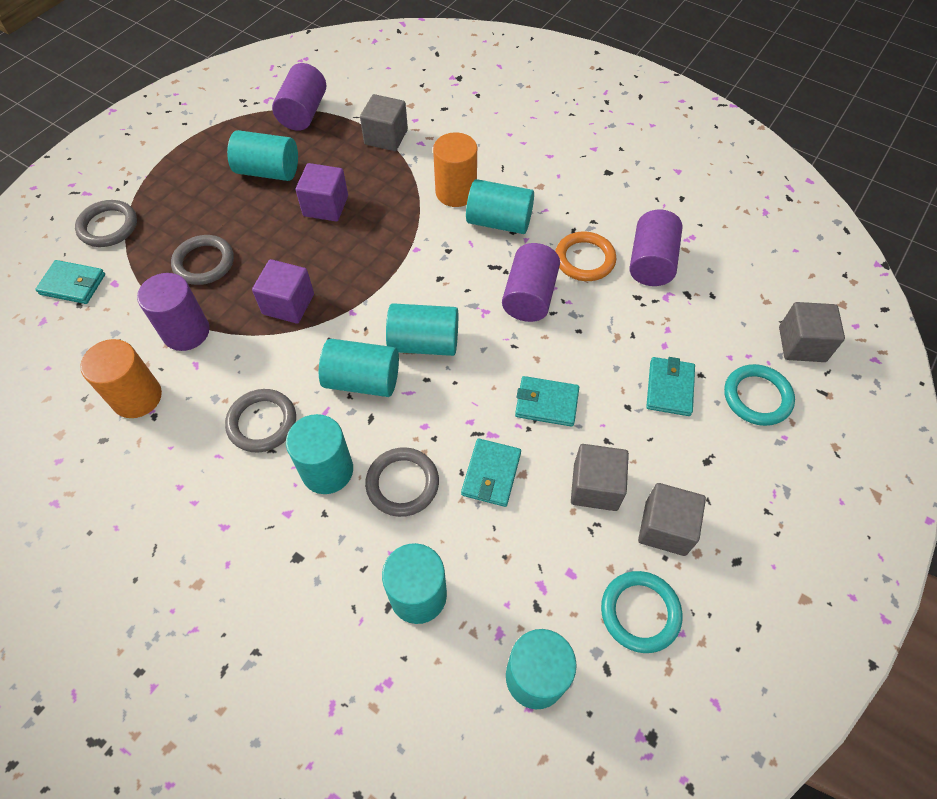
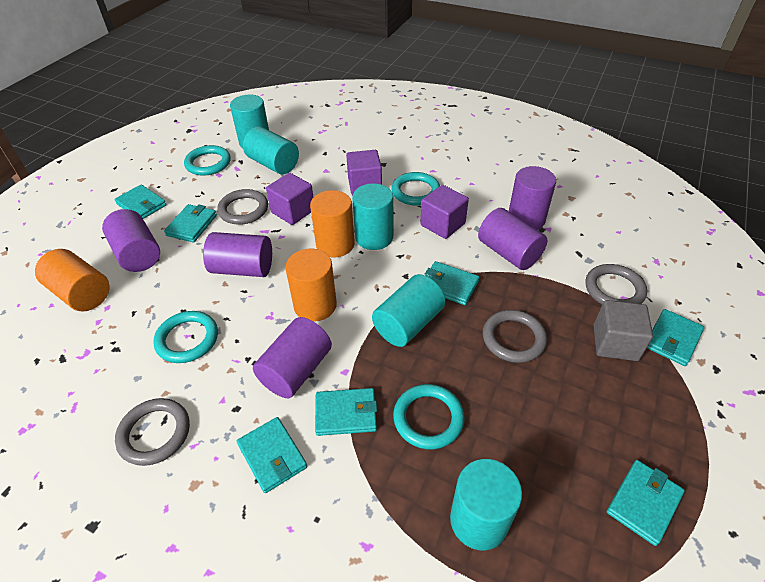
grey cube: [360,94,408,151] [571,444,629,511] [638,483,706,556] [779,302,845,362] = 4 -> [594,300,653,361] = 1
orange cylinder: [80,339,162,418] [433,132,477,207] = 2 -> [35,249,110,311] [285,249,337,322] [310,190,355,257] = 3
orange ring: [555,232,616,281] = 1 -> none = 0
purple cube: [252,259,314,323] [296,163,348,221] = 2 -> [266,173,313,225] [346,150,382,195] [420,185,469,239] = 3
purple cylinder: [137,273,210,351] [272,63,326,131] [502,243,560,322] [630,210,683,286] = 4 -> [102,209,160,272] [203,232,272,277] [253,317,332,398] [478,208,547,270] [509,166,556,230] = 5
turquoise cylinder: [227,130,298,181] [286,414,353,494] [319,339,399,397] [382,543,447,624] [386,303,458,356] [466,179,534,234] [506,629,577,709] = 7 -> [230,95,269,149] [243,126,299,175] [352,183,393,250] [372,274,446,347] [450,459,522,550] = 5
turquoise ring: [601,571,683,653] [724,364,795,426] = 2 -> [153,311,218,363] [184,145,231,176] [392,172,440,206] [393,384,465,449] = 4
turquoise wallet: [35,260,105,304] [461,438,521,507] [515,376,579,427] [646,357,695,416] = 4 -> [115,185,166,219] [164,204,217,242] [237,417,307,493] [315,388,377,436] [425,261,479,305] [607,460,685,546] [647,309,704,366] = 7

